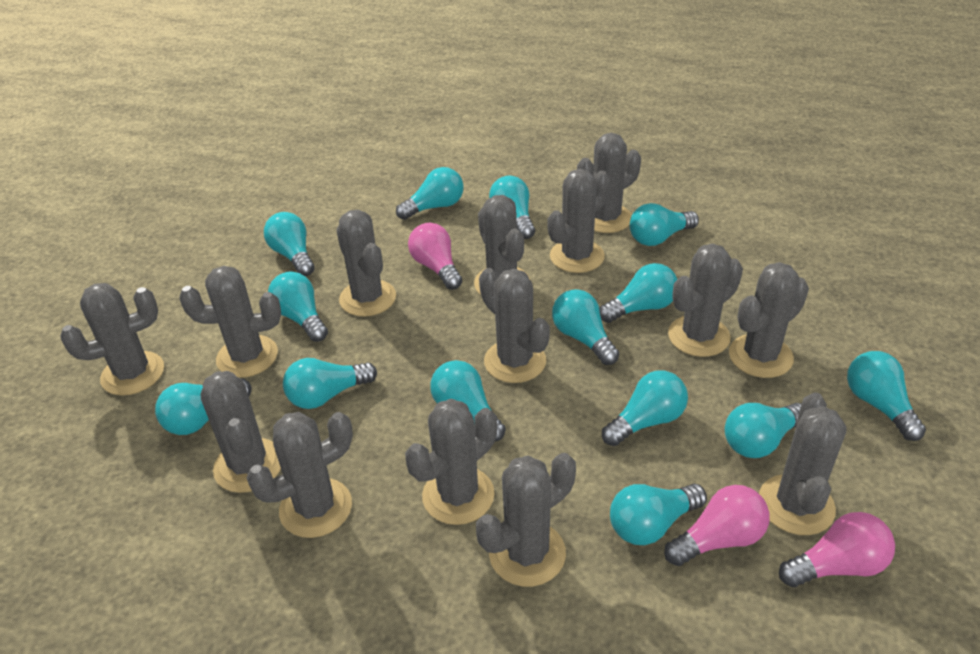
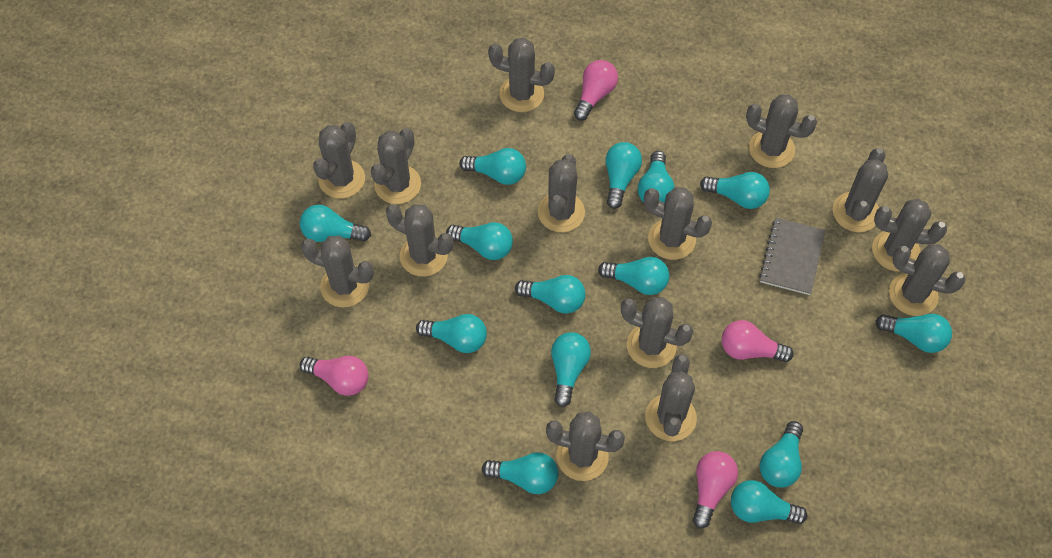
grey notebook: none = 0 -> [759,218,825,295] = 1
pink light bulb: [408,223,462,290] [664,485,770,566] [779,512,895,587] = 3 -> [300,356,369,396] [574,60,618,121] [693,451,738,529] [722,320,794,362] = 4

